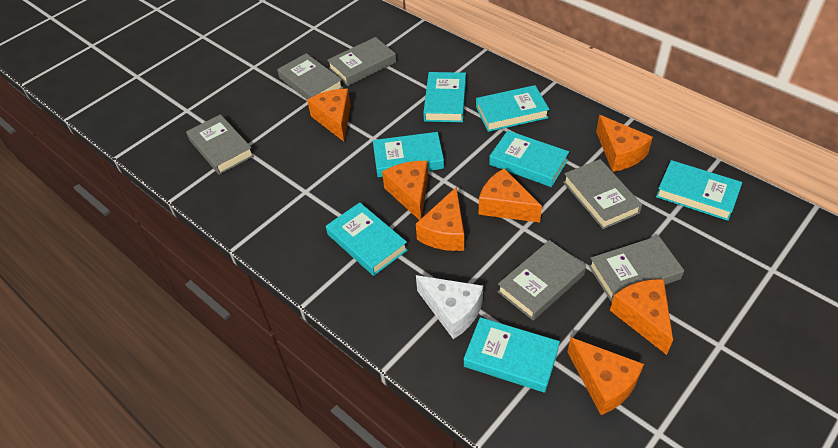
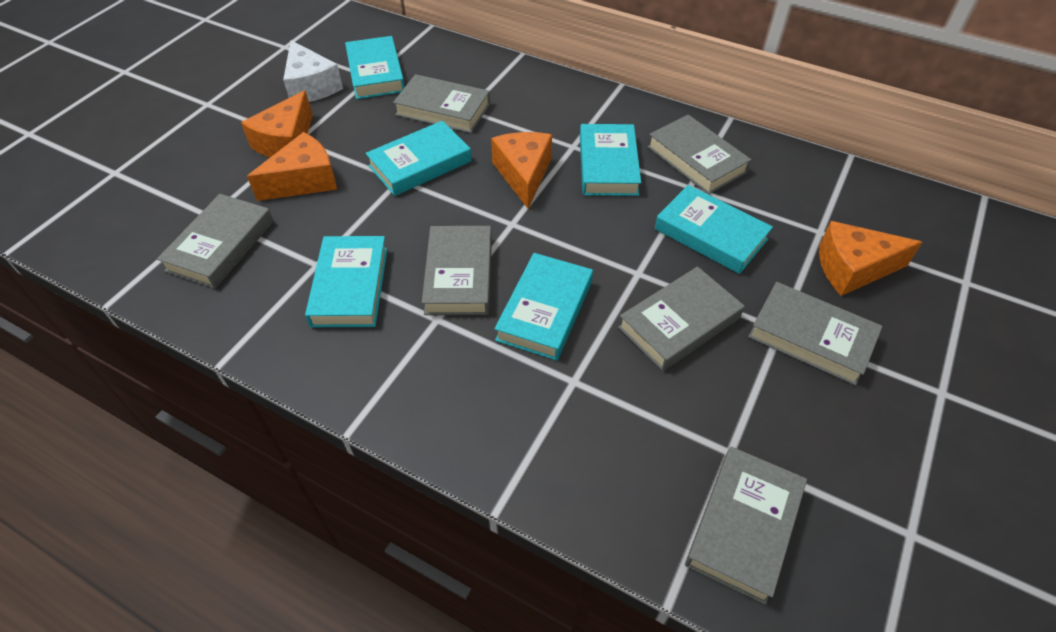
grey book: [186,114,254,175] [277,53,343,99] [327,37,396,86] [497,240,586,321] [563,159,642,229] [589,236,684,302] = 6 -> [157,194,274,289] [393,74,490,133] [422,226,492,315] [618,266,745,371] [647,115,751,195] [685,447,807,605] [748,282,883,386] = 7
orange cheese: [307,89,351,141] [382,161,428,220] [416,187,464,251] [479,168,542,222] [568,337,644,415] [596,115,653,172] [610,279,673,355] = 7 -> [241,90,313,157] [247,132,337,201] [491,132,552,209] [819,221,922,296] = 4
turquoise book: [326,202,408,276] [373,132,444,177] [423,72,466,122] [464,317,560,393] [476,85,549,132] [489,130,569,187] [656,160,742,221] = 7 -> [305,236,388,327] [345,36,405,99] [366,121,472,196] [494,253,593,360] [580,124,641,196] [655,185,773,274] = 6

